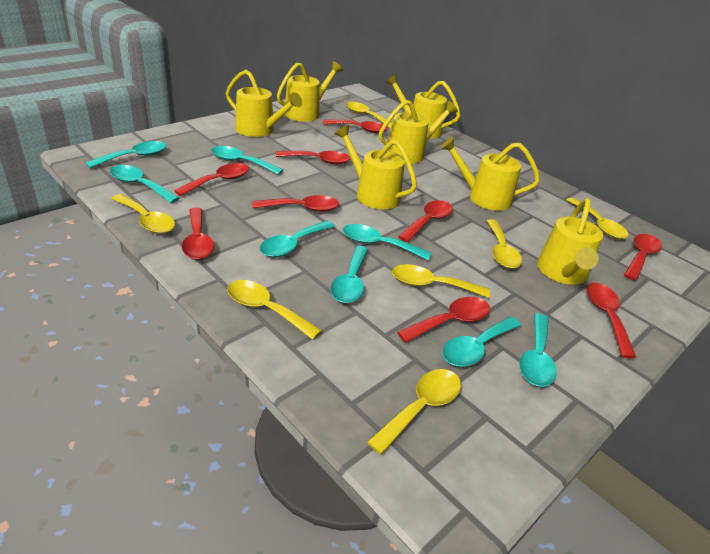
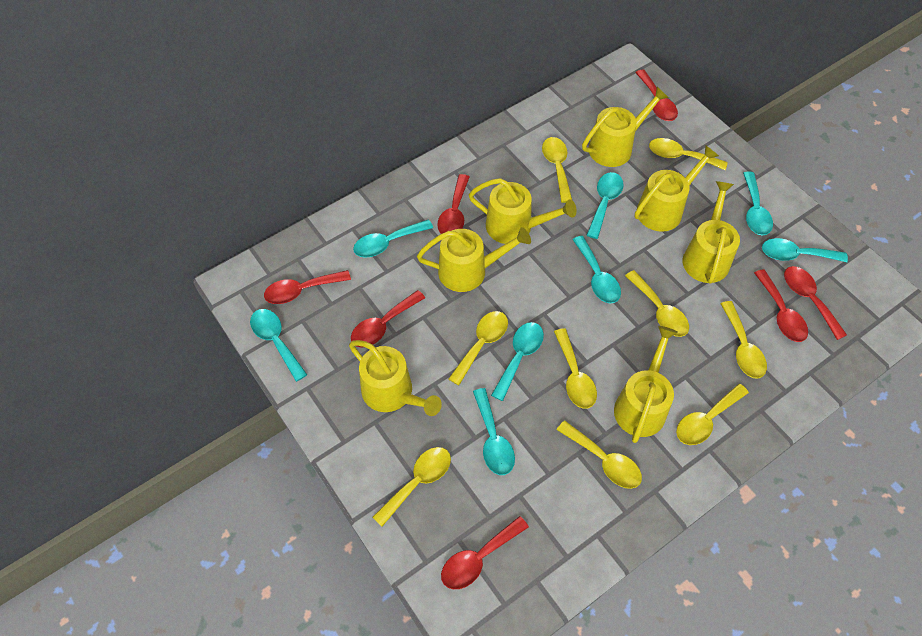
red spoon: [174,163,249,196] [182,207,214,260] [252,195,339,212] [275,151,351,165] [322,120,389,133] [397,297,490,343] [398,200,453,242] [587,283,636,358] [624,234,662,281] = 9 -> [264,270,351,304] [351,290,425,348] [437,174,469,234] [441,516,529,589] [635,70,678,121] [754,269,808,342] [784,266,847,340] = 7
yellow spoon: [112,194,175,234] [227,280,322,340] [346,102,392,129] [367,369,461,455] [392,264,490,298] [487,219,522,269] [566,198,629,239] = 7 -> [372,447,451,527] [448,311,508,385] [542,137,572,203] [554,328,597,409] [557,420,642,489] [625,270,689,337] [649,138,728,170] [676,384,749,445] [720,301,767,378] = 9

